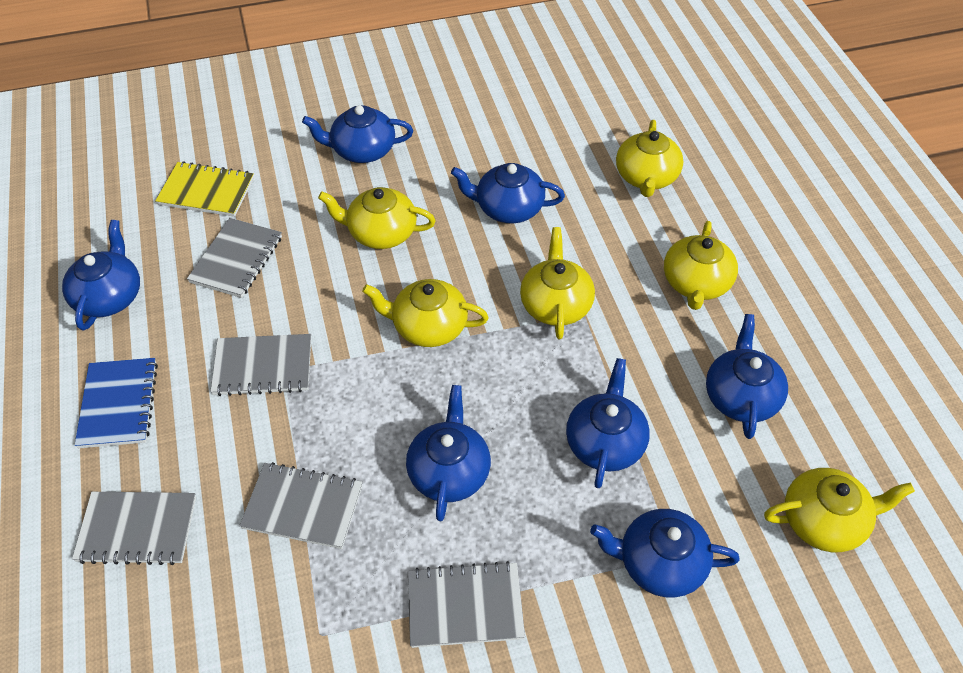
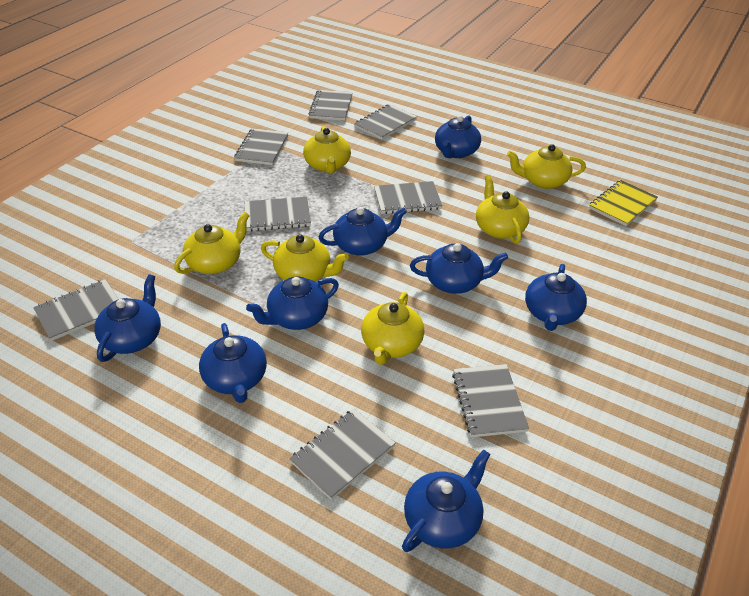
blue notebook: [75,358,158,448] = 1 -> none = 0
blue teapot: [62,220,140,331] [302,105,413,163] [406,385,491,521] [451,163,565,223] [566,358,650,488] [590,509,740,598] [706,314,788,439] = 7 -> [94,274,161,362] [199,323,267,403] [246,276,339,330] [318,207,407,256] [402,450,491,552] [410,243,508,294] [435,115,481,158] [525,264,587,331] = 8
grey notebook: [72,492,196,565] [187,218,282,298] [210,334,311,396] [239,462,363,549] [408,561,525,648] = 5 -> [33,279,118,341] [234,128,288,165] [245,197,311,231] [289,409,395,500] [309,90,353,121] [354,104,417,140] [374,181,443,214] [452,364,529,437] = 8

